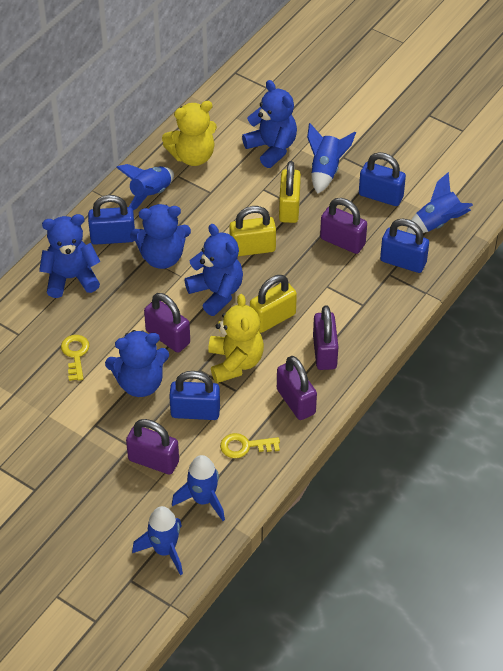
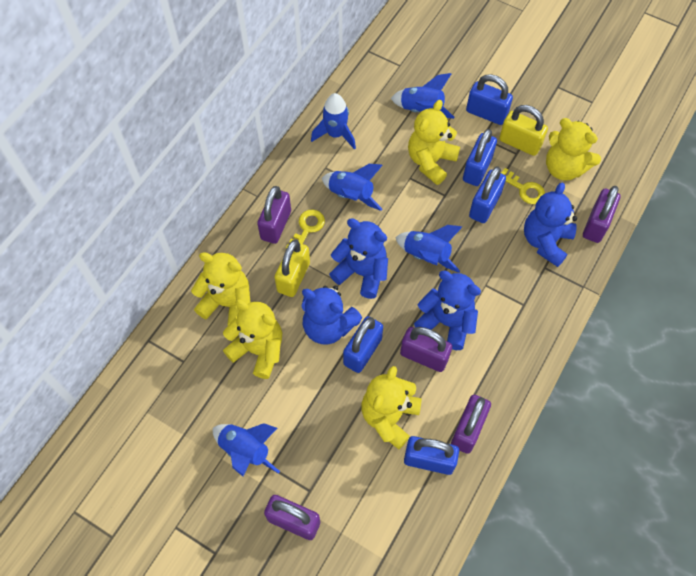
blue padlock: [88,195,135,245] [169,371,220,420] [359,152,406,206] [380,219,429,273] = 4 -> [343,316,383,373] [404,436,459,475] [463,129,497,186] [466,74,513,125] [469,166,506,223] = 5
blue teddy bear: [39,214,100,298] [105,330,169,397] [130,204,191,269] [184,224,243,316] [242,80,297,168] = 5 -> [301,286,362,345] [329,218,388,299] [414,271,481,350] [524,183,577,267] = 4
yellow padlock: [229,206,276,256] [250,275,297,333] [279,161,301,223] = 3 -> [274,240,310,297] [499,105,548,156] = 2
yellow teddy bear: [162,101,217,166] [208,294,264,383] = 2 -> [191,252,251,325] [223,299,282,379] [361,366,422,449] [408,100,460,185] [546,118,601,181] = 5

